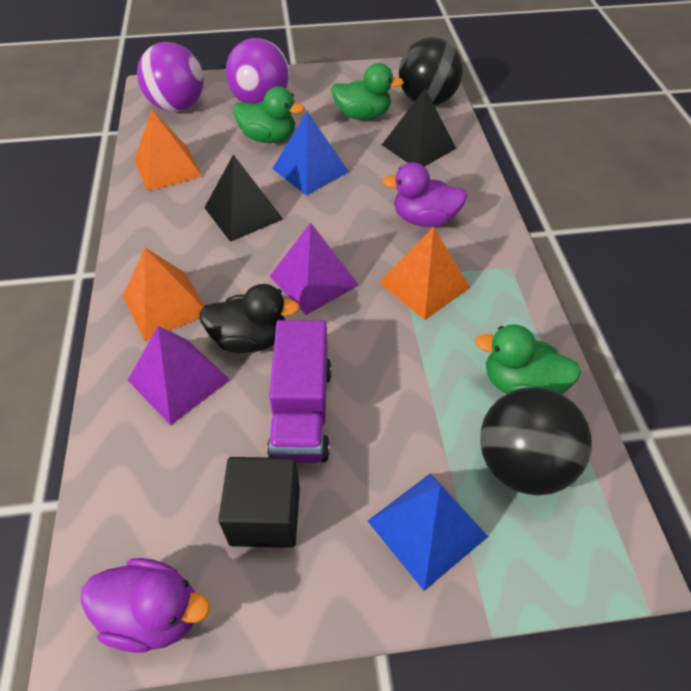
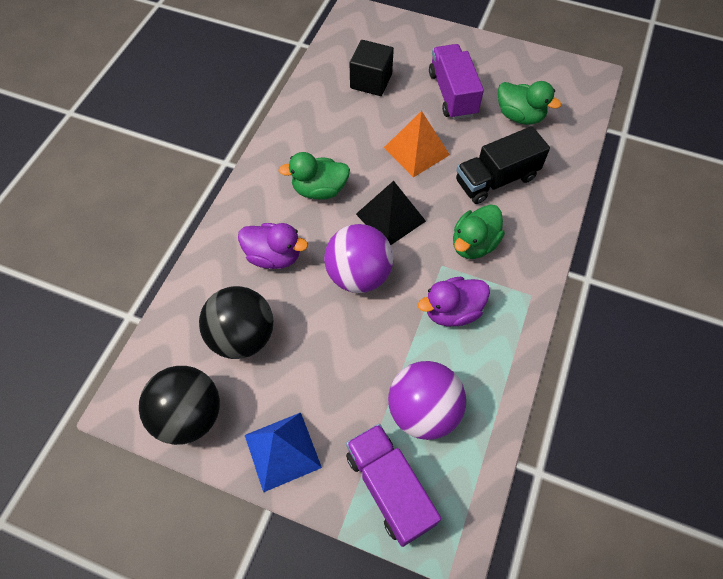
black duck: [199,284,300,353] = 1 -> none = 0
black pyramid: [204,154,283,242] [382,88,456,167] = 2 -> [356,181,426,245] = 1
black truck: none = 0 -> [456,126,550,204] = 1
blue pyramid: [272,111,349,196] [368,473,488,591] = 2 -> [245,412,322,493] = 1
orange pyramid: [123,248,204,341] [135,109,202,191] [379,227,471,320] = 3 -> [384,111,450,177] = 1
purple pyramid: [128,326,230,425] [270,222,359,315] = 2 -> none = 0
purple truck: [267,320,332,463] = 1 -> [346,424,441,547] [429,44,484,120] = 2

